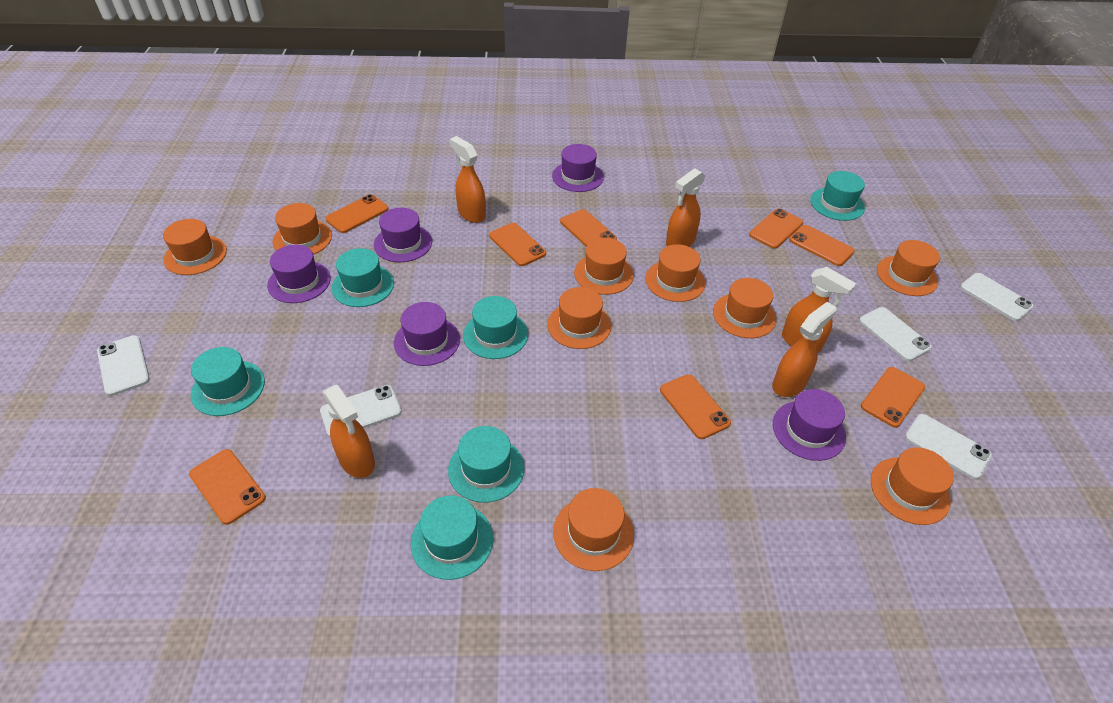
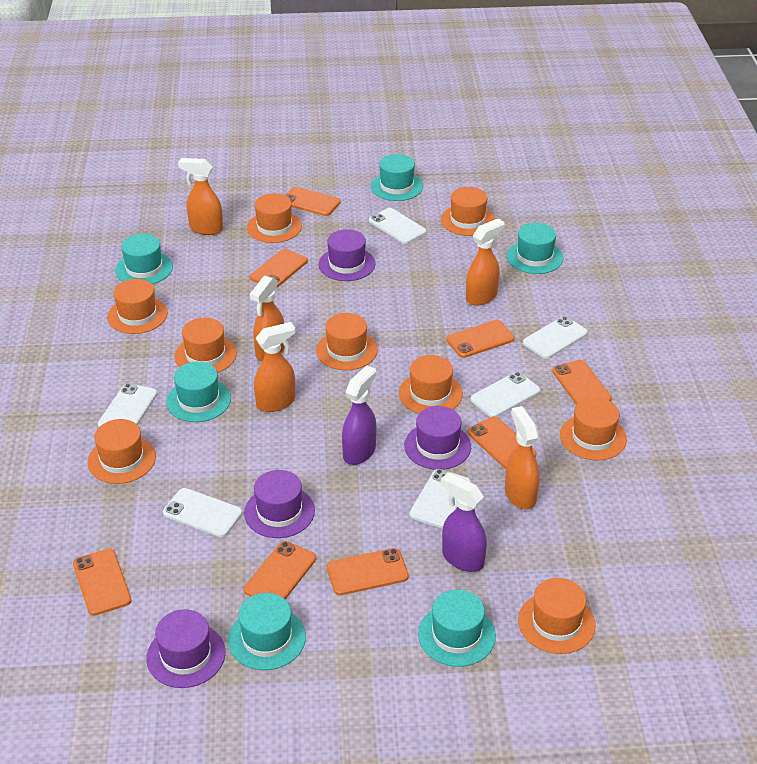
purple hat: [267,245,331,303] [374,208,432,262] [394,302,460,366] [552,144,604,192] [773,389,846,461] = 5 -> [146,609,225,688] [244,470,315,538] [319,229,375,281] [404,406,471,470] = 4
purple spray bottle: none = 0 -> [342,365,376,465] [441,473,487,572] = 2
white phone: [97,335,150,396] [320,385,402,437] [859,307,932,361] [905,414,992,479] [960,273,1034,321] = 5 -> [98,383,157,427] [163,488,242,537] [369,208,427,244] [410,469,471,528] [470,372,540,417] [523,316,588,359] = 6

